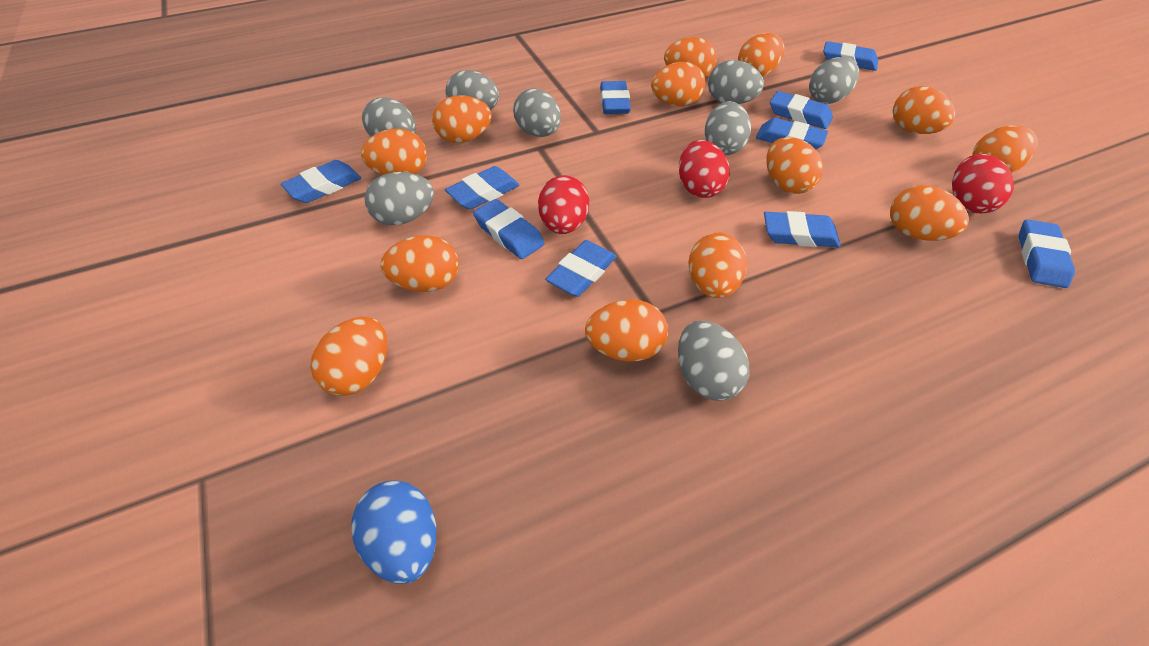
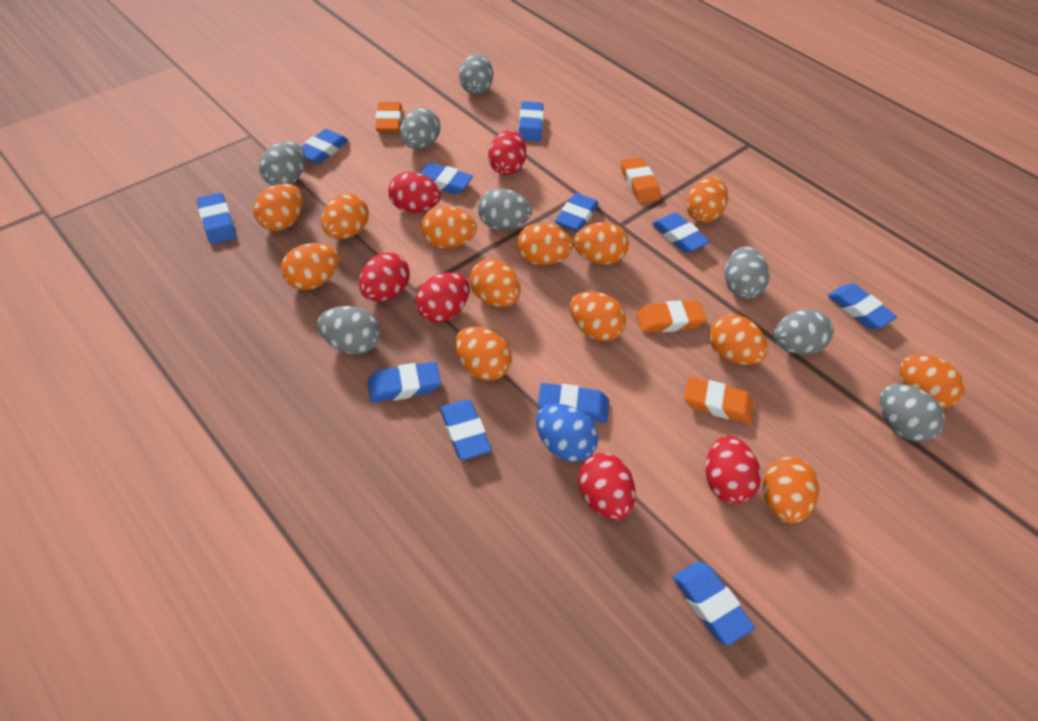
blue eraser: [281,160,361,203] [445,166,520,210] [473,199,545,259] [545,240,617,297] [600,81,631,114] [756,118,828,149] [764,211,841,247] [770,91,833,129] [823,41,878,71] [1019,219,1075,288] = 10 -> [197,193,236,245] [302,129,348,164] [367,362,441,403] [420,162,473,194] [440,399,492,460] [519,101,544,142] [538,383,609,423] [555,193,599,232] [652,212,710,253] [673,562,755,646] [828,284,897,329] = 11
orange eraser: none = 0 -> [376,102,401,132] [621,157,660,203] [636,300,707,333] [684,377,754,424] = 4
red egg: [538,175,589,234] [679,140,730,198] [952,154,1014,213] = 3 -> [359,252,410,302] [388,171,441,213] [415,272,470,323] [488,130,526,175] [578,453,636,520] [706,436,761,504] = 6

